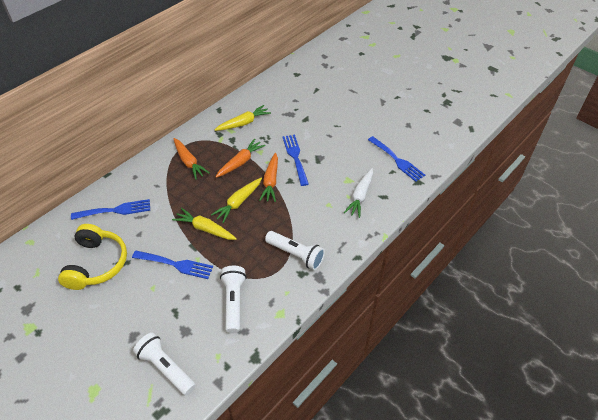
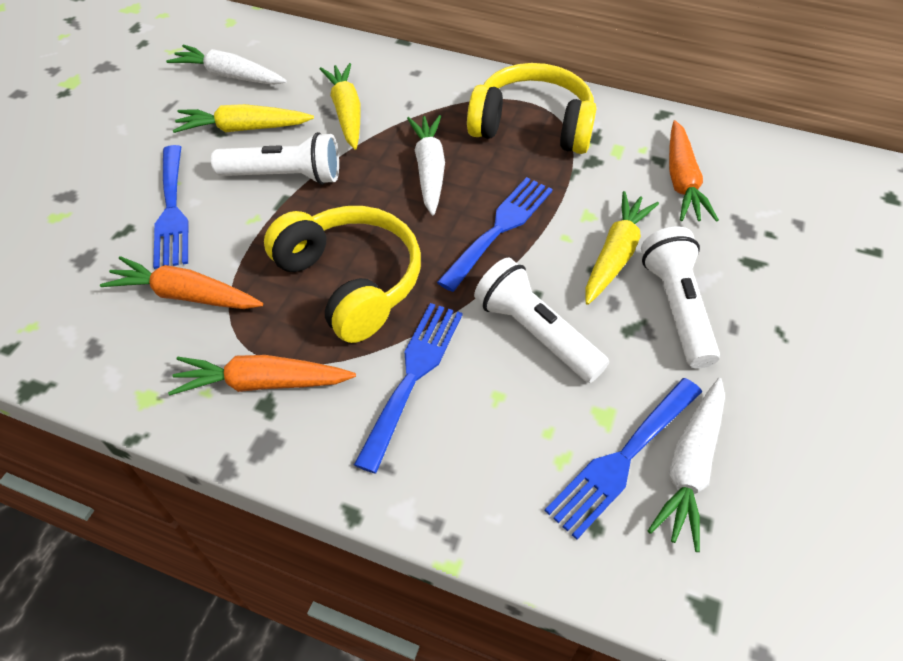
white carrot: [344,168,373,218] = 1 -> [166,44,287,85] [407,115,445,216] [648,378,725,552] = 3
yellow headphones: [58,224,127,290] = 1 -> [264,206,421,343] [467,63,597,154] = 2

